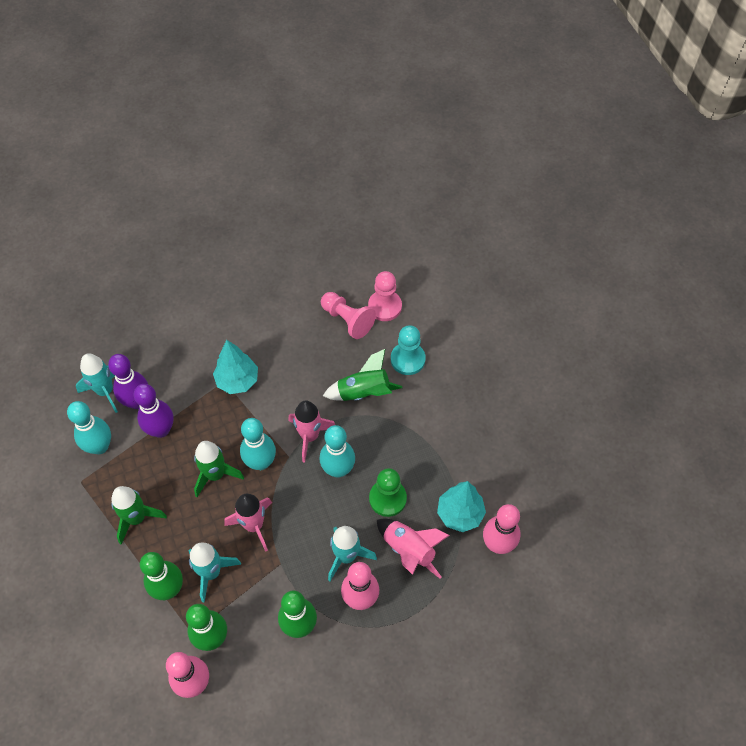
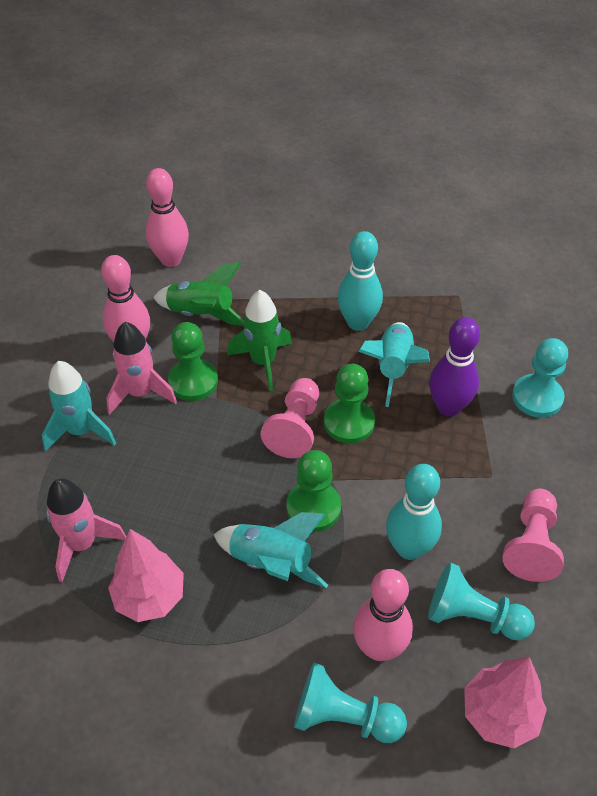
green bowling pin: [140,552,183,600] [186,604,227,651] [278,590,317,638] = 3 -> none = 0
green pawn: [369,468,407,517] = 1 -> [168,322,218,401] [286,450,341,532] [324,364,375,444] = 3
green rocket: [111,486,167,545] [194,441,244,497] [323,349,402,401] = 3 -> [153,262,244,326] [227,290,292,391] = 2
pink rocket: [224,494,272,552] [288,401,335,463] [377,519,450,579] = 3 -> [46,478,127,582] [106,322,177,415] = 2
pink tree: none = 0 -> [108,529,184,622] [464,657,547,748] = 2
purple bowling pin: [108,354,148,409] [134,384,173,438] = 2 -> [429,317,480,417] = 1
turquoise bowling pin: [67,401,111,454] [240,418,276,470] [320,425,355,478] = 3 -> [337,231,383,331] [386,464,442,560] = 2
turquoise pawn: [391,325,426,375] = 1 -> [294,663,407,743] [428,562,535,641] [512,338,568,418] = 3
turquoise tree: [213,340,258,394] [437,481,486,532] = 2 -> none = 0

